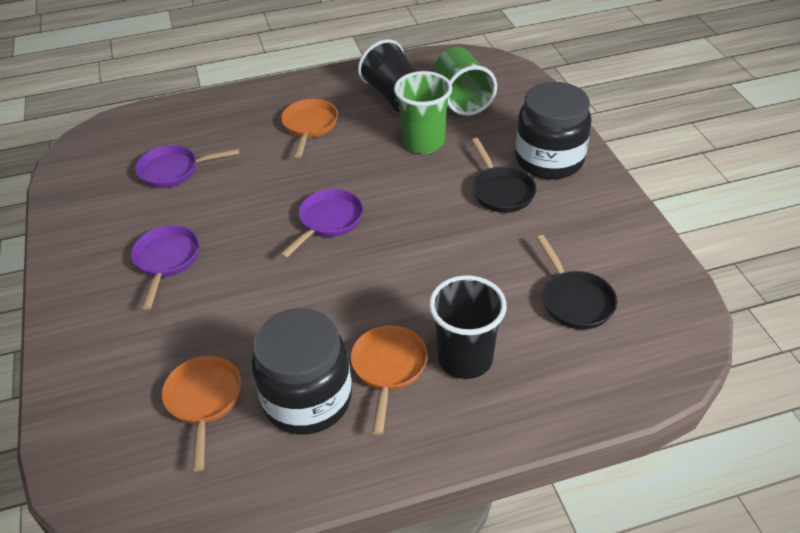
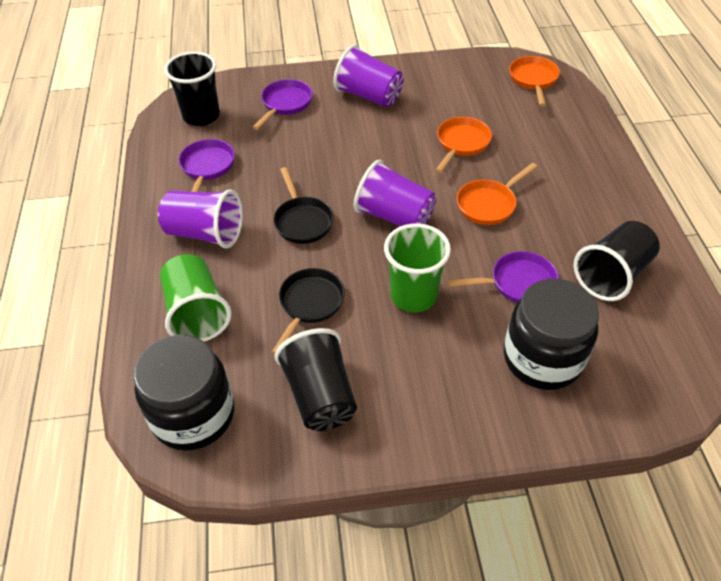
black cup: [358,39,417,112] [429,275,507,379] = 2 -> [164,51,220,126] [275,328,357,431] [573,221,660,301] = 3
purple cup: none = 0 -> [158,189,243,249] [333,44,403,107] [353,160,436,226] = 3

